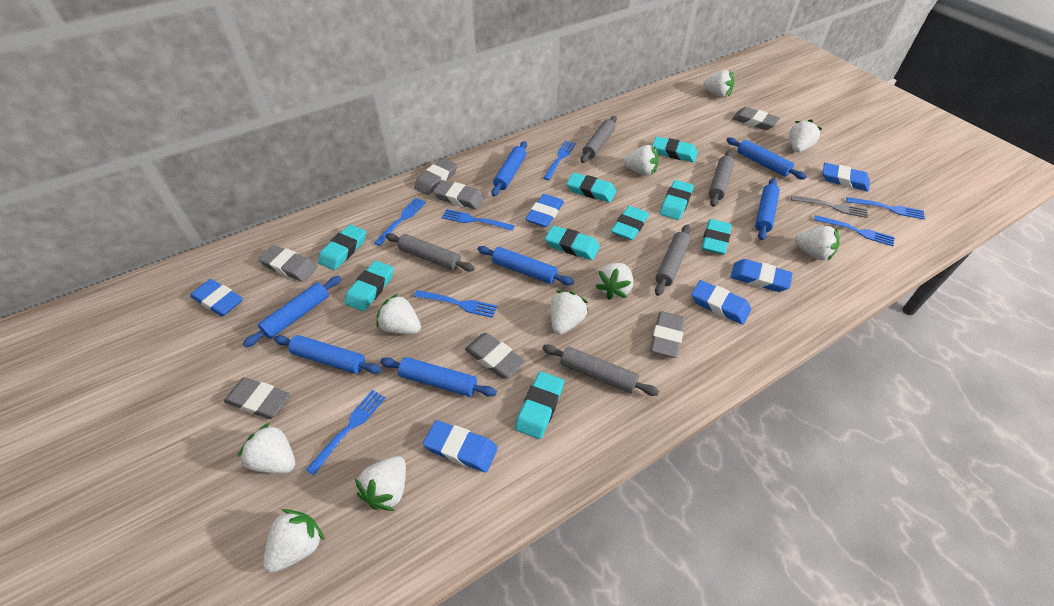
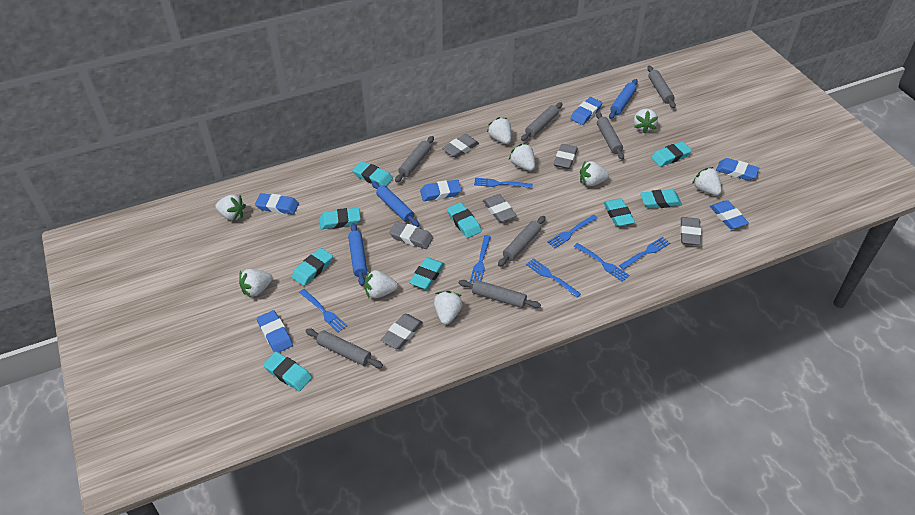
blue rolling pin: [243,276,341,347] [274,335,382,374] [380,357,497,397] [477,246,574,285] [492,141,527,196] [726,137,807,179] [755,178,780,240] = 7 -> [348,223,367,286] [372,181,419,227] [609,79,638,119] = 3
grey eraser: [224,377,290,419] [258,245,317,282] [414,158,457,195] [433,180,485,209] [465,333,525,379] [650,311,685,358] [732,107,780,130] = 7 -> [381,314,423,349] [389,221,433,249] [442,134,479,158] [483,194,517,223] [553,144,578,169] [680,217,701,245] = 6
grey fork: [791,195,868,218] = 1 -> none = 0
grey rolling pin: [386,233,475,272] [543,344,659,396] [581,116,617,163] [655,224,691,296] [709,151,734,207] = 5 -> [306,329,383,368] [395,136,434,183] [459,280,541,308] [498,216,546,267] [521,102,562,141] [596,112,624,160] [647,66,676,108] = 7
white strawberry: [238,423,295,473] [263,509,325,573] [355,456,406,511] [377,293,421,334] [551,290,588,335] [595,263,633,300] [623,145,659,176] [703,70,734,97] [789,119,822,152] [794,226,840,261] = 10 -> [215,195,246,221] [239,269,273,298] [364,269,398,298] [434,291,463,325] [487,117,511,144] [509,143,535,171] [580,161,609,186] [634,108,658,134] [692,167,722,195] = 9

